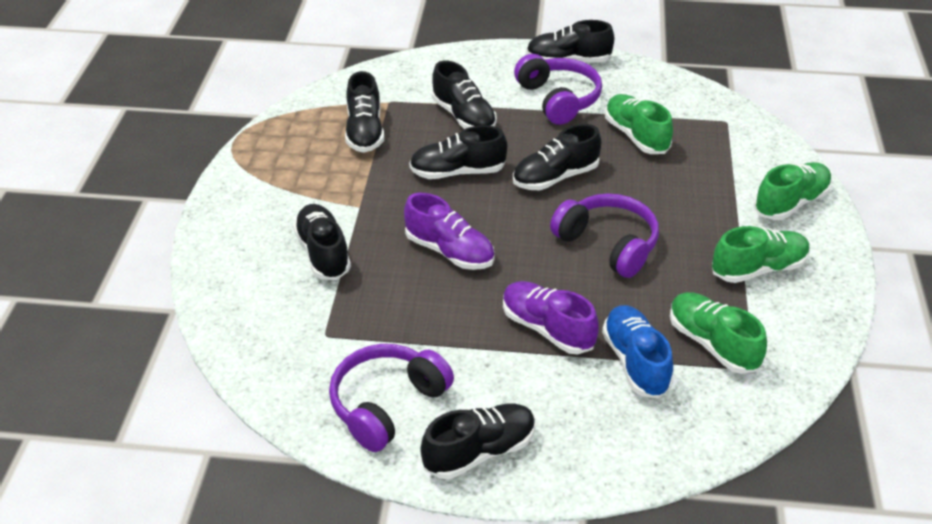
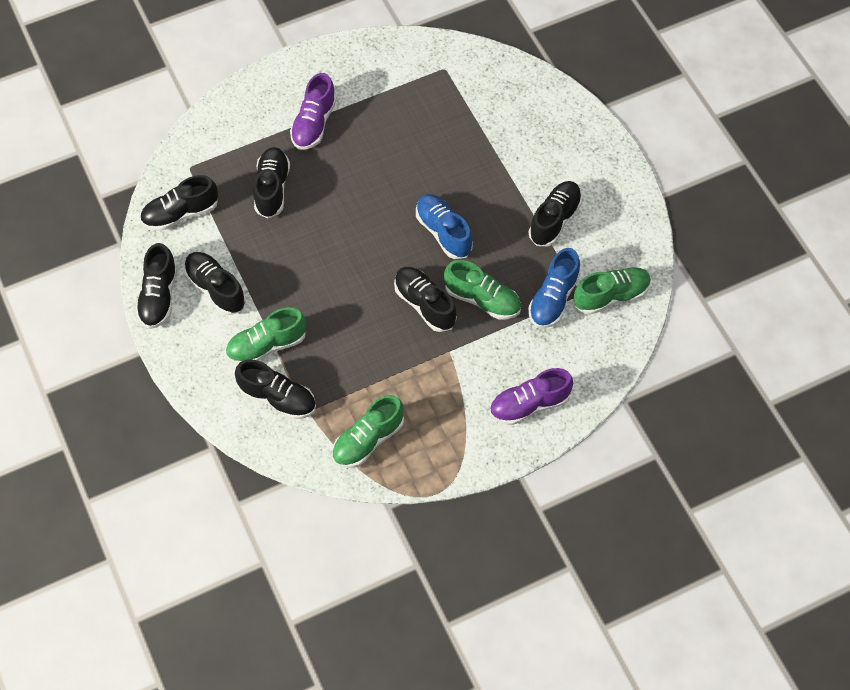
blue shoe: [602,305,673,398] = 1 -> [416,194,473,259] [528,248,580,328] = 2
purple headphones: [329,344,454,452] [514,54,602,125] [550,193,659,278] = 3 -> none = 0

